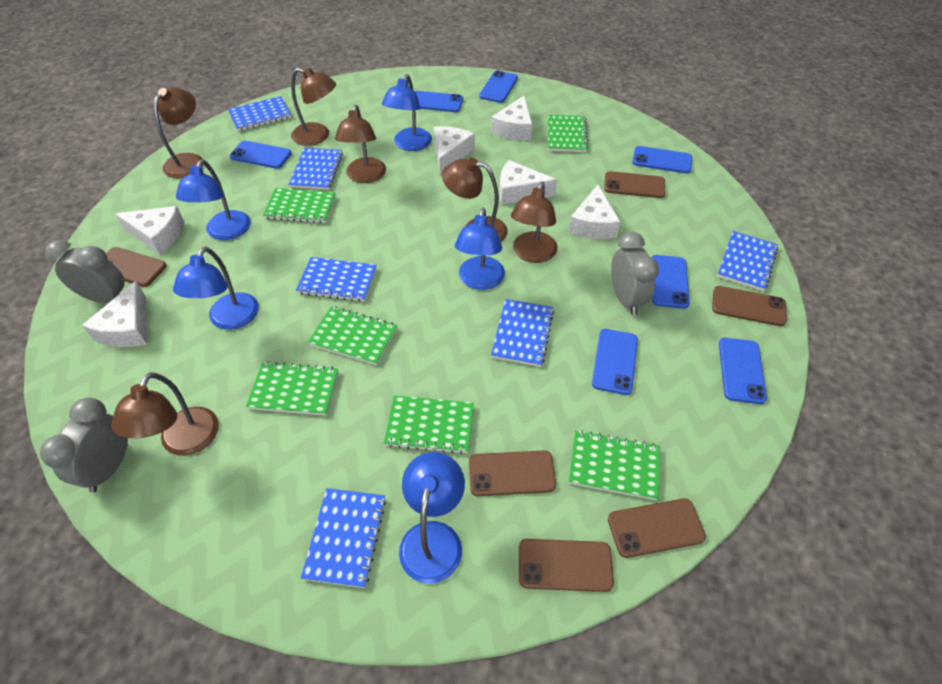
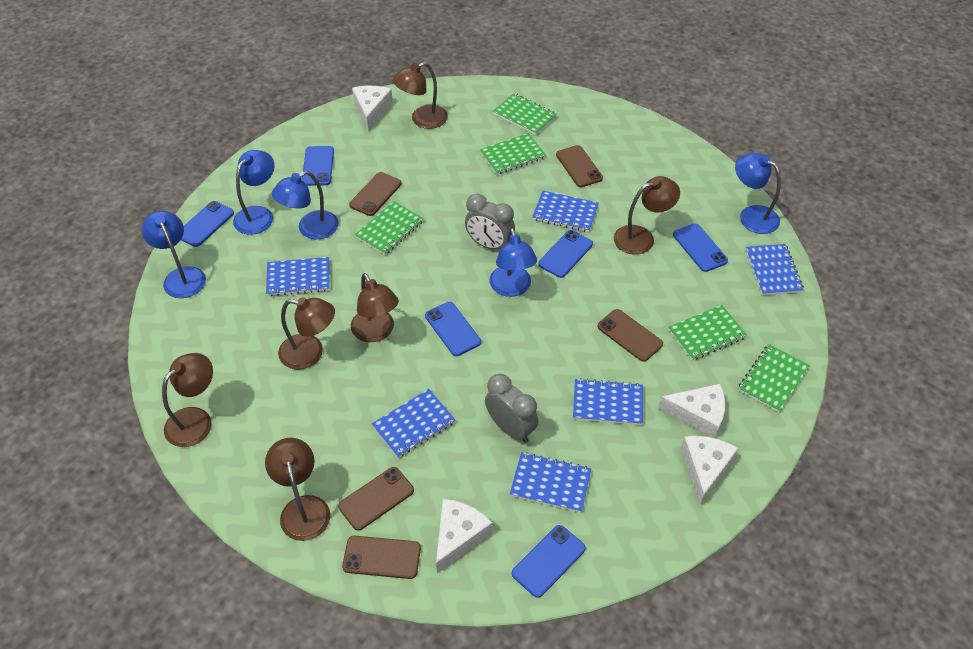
blue phone: [230,141,292,169] [415,91,463,112] [479,70,518,103] [592,329,638,395] [632,146,692,173] [652,255,690,309] [719,338,767,404] = 7 -> [181,201,234,247] [302,146,334,186] [425,302,481,356] [512,525,585,598] [538,230,593,278] [673,223,728,272] = 6
brown phone: [106,247,166,287] [469,450,556,496] [519,539,614,592] [604,171,665,198] [608,498,706,558] [712,286,787,326] = 6 -> [338,467,414,531] [342,536,421,579] [349,172,401,216] [556,145,603,187] [597,309,663,362] = 5
green notebook: [246,361,338,416] [263,188,335,223] [308,306,397,365] [384,396,474,454] [548,115,588,152] [569,430,660,500] = 6 -> [355,201,424,255] [480,133,546,175] [493,93,557,135] [668,305,747,360] [738,344,810,412] = 5
grey clock: [40,398,128,493] [45,240,125,303] [611,232,659,316] = 3 -> [465,194,515,249] [485,374,538,443] = 2
white cheese: [82,281,147,347] [115,206,184,254] [433,126,475,175] [491,96,532,140] [500,160,557,205] [568,185,621,239] = 6 -> [352,86,393,131] [436,499,492,573] [658,384,725,438] [681,436,738,505] = 4

